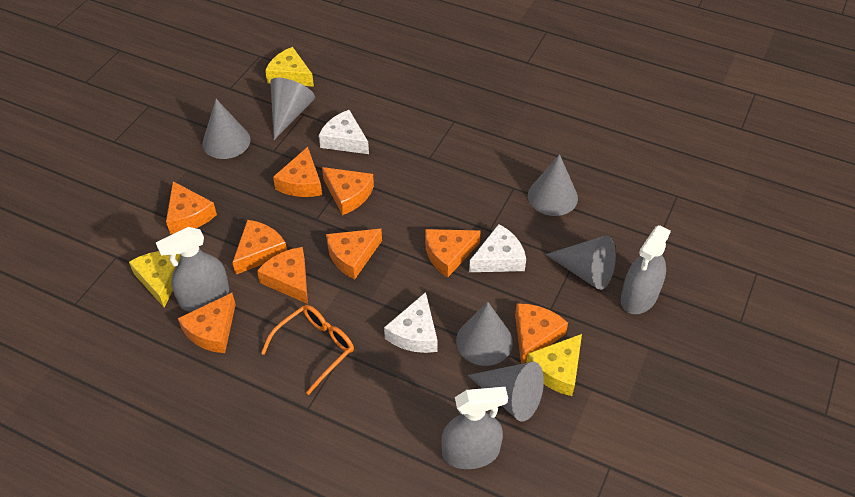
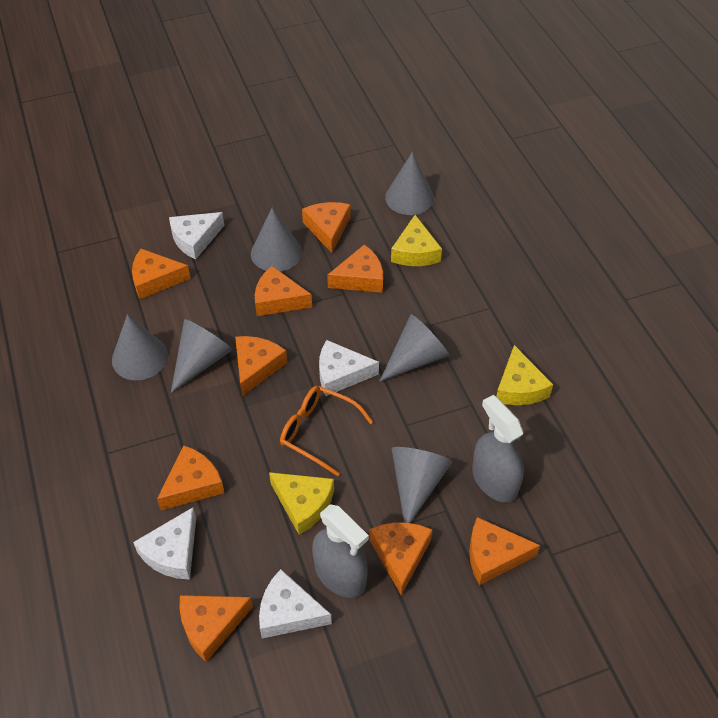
grey spray bottle: [156,227,229,312] [441,387,508,469] [621,225,671,314] = 3 -> [312,504,369,598] [472,395,524,503] = 2
white cheese: [319,110,369,154] [384,292,438,353] [469,224,526,272] = 3 -> [133,507,196,580] [169,212,224,260] [259,569,332,638] [319,340,379,396] = 4

